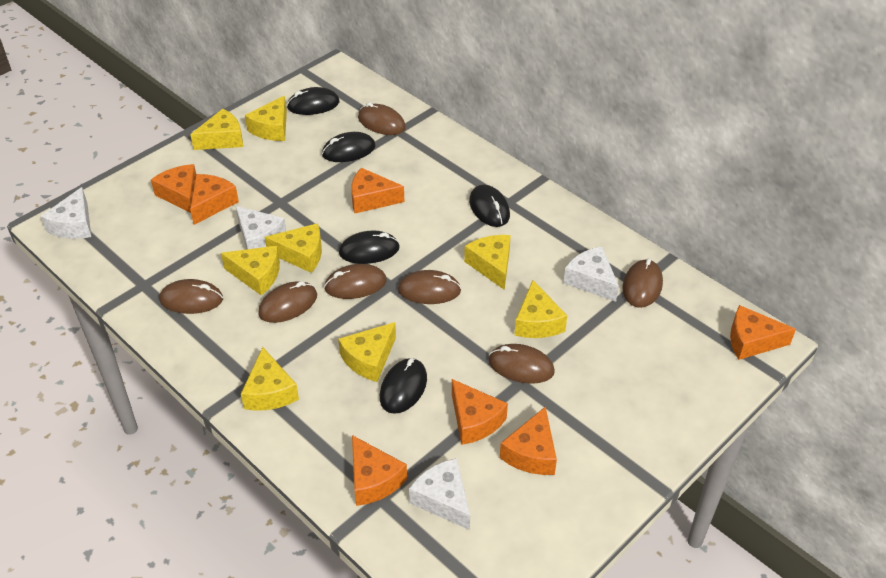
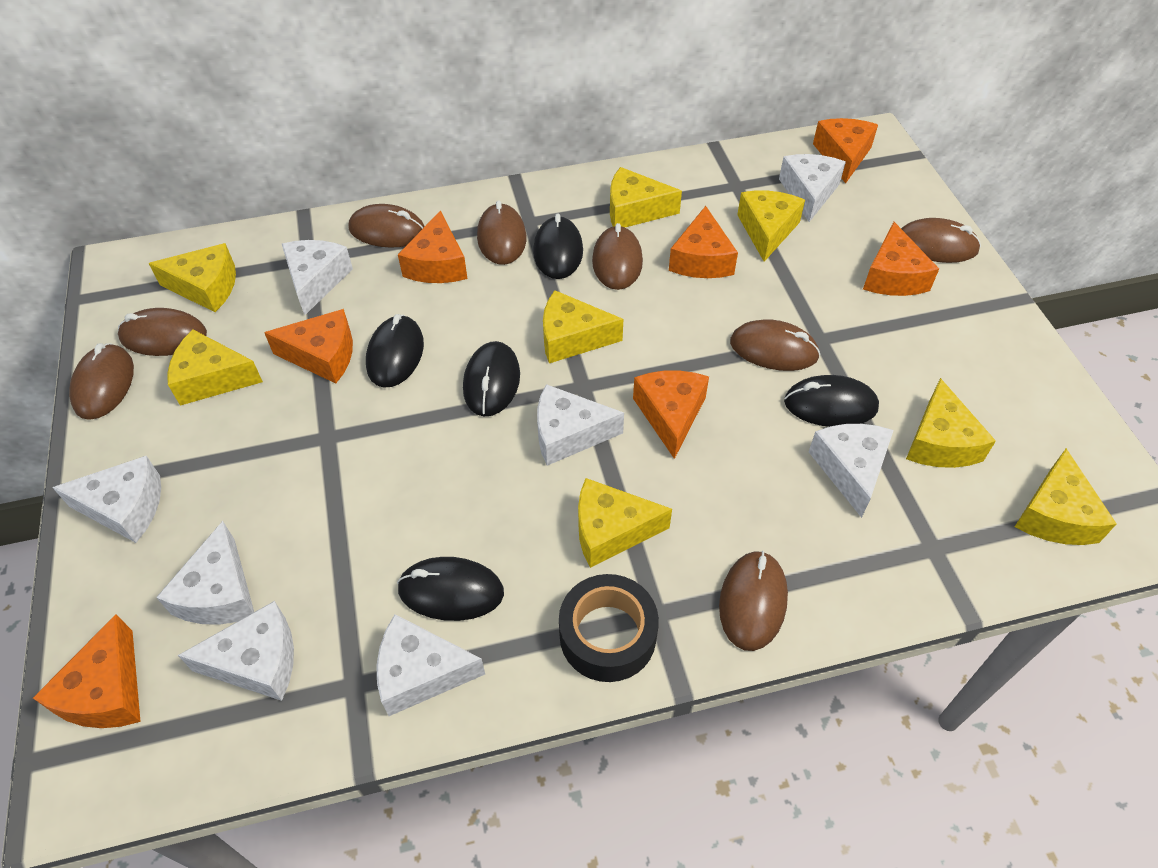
black tape: none = 0 -> [559,574,659,682] = 1
brown mouse: [160,279,223,314] [258,281,317,323] [324,264,387,299] [358,102,406,135] [398,270,461,304] [489,344,554,384] [622,258,663,308] = 7 -> [69,343,134,420] [118,308,207,356] [349,204,425,248] [477,200,526,265] [592,223,643,290] [719,551,788,651] [730,319,820,371] [901,218,981,263] = 8
white cheese: [41,187,91,239] [236,206,286,249] [409,458,470,530] [563,247,619,302] = 4 -> [52,456,161,543] [156,521,254,625] [178,601,294,701] [282,240,353,316] [376,614,485,716] [537,384,624,466] [779,154,846,222] [809,424,894,518] = 8

